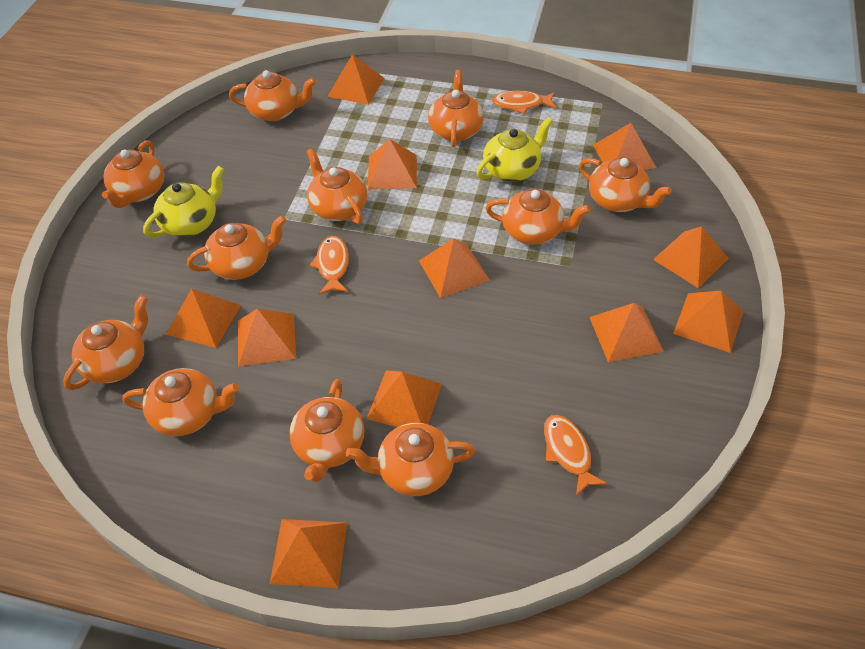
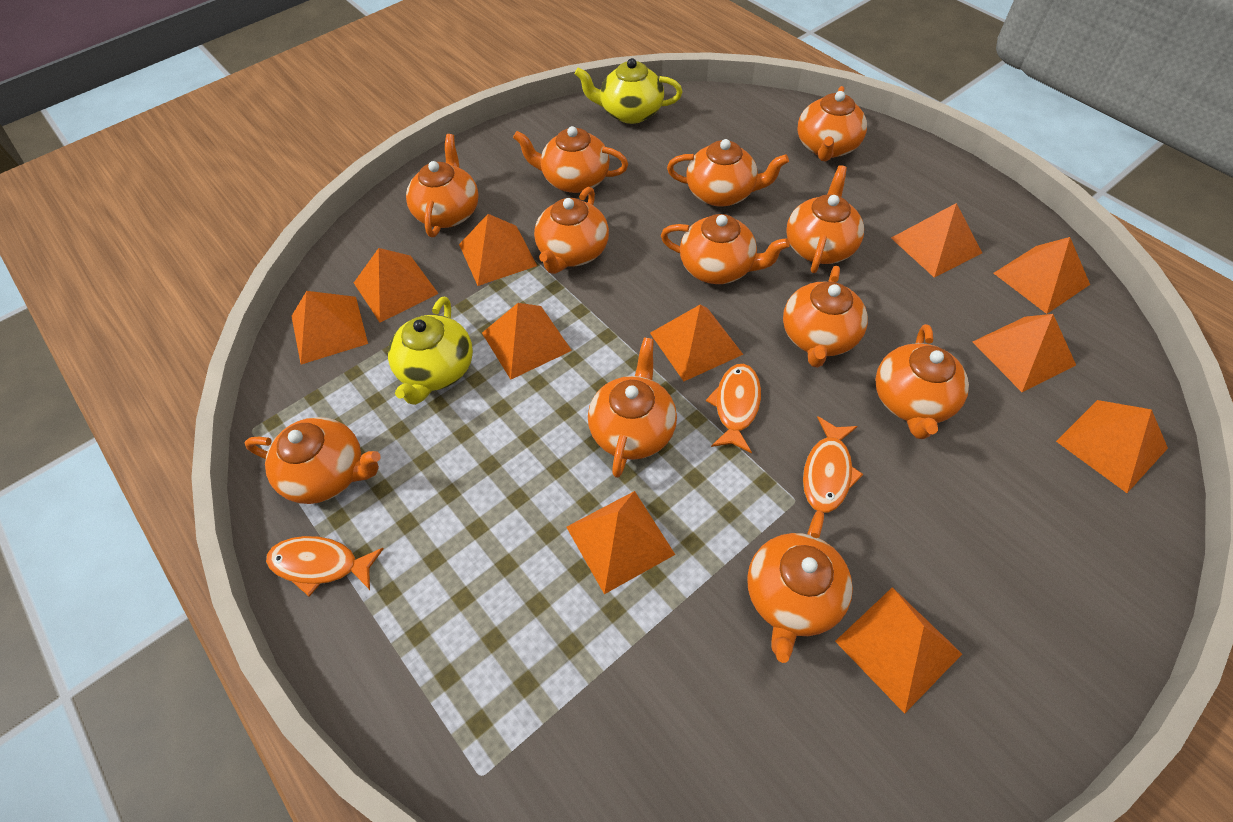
orange teapot: [63,295,148,390] [102,140,164,208] [122,368,239,436] [187,215,286,280] [229,70,316,121] [289,379,365,482] [307,148,367,224] [346,423,475,496] [428,70,484,147] [485,189,590,245] [579,158,672,212] = 11 -> [245,417,381,504] [406,134,479,237] [513,126,628,193] [534,187,609,274] [588,337,677,478] [661,214,790,284] [667,139,789,207] [747,510,853,663] [783,266,868,368] [786,165,864,273] [797,86,867,162] [875,324,969,439] = 12

